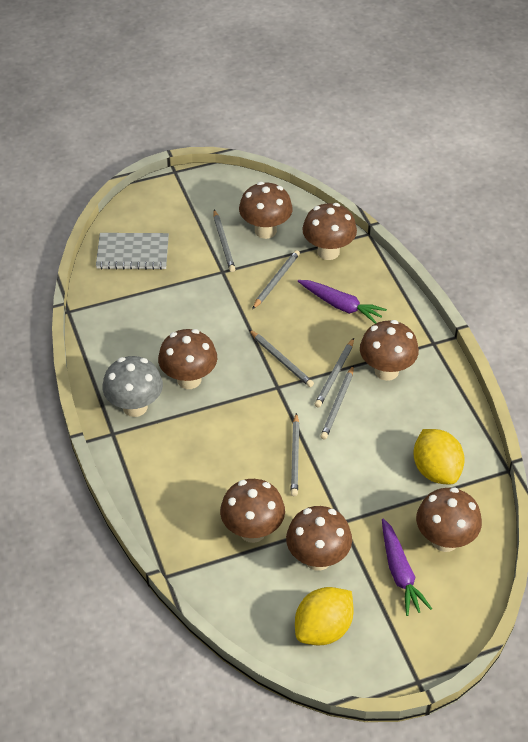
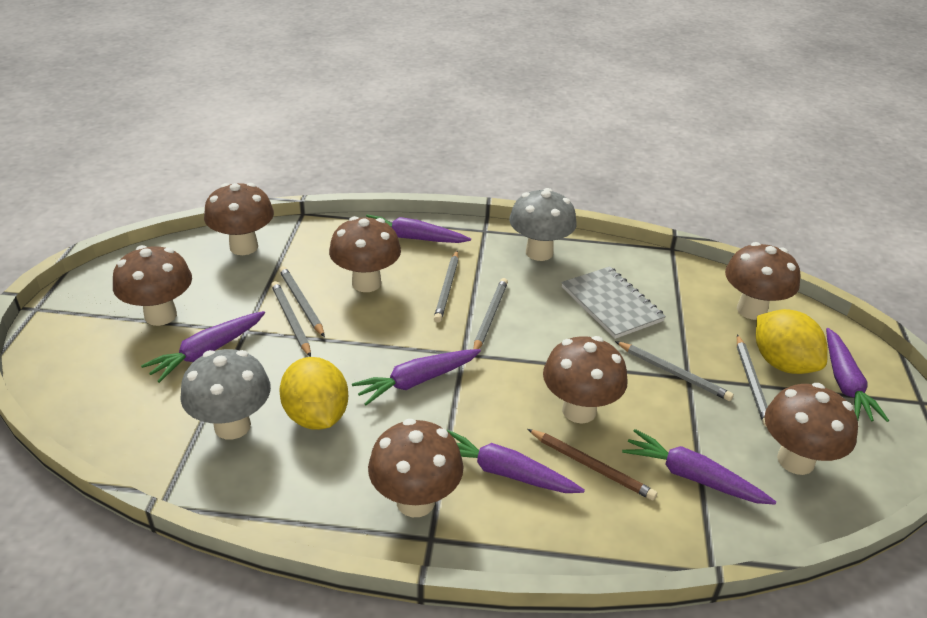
brown pencil: none = 0 -> [528,429,657,500] = 1
grey mushroom: [102,356,163,417] = 1 -> [180,349,271,440] [509,188,577,261] = 2
purple carrot: [298,280,387,324] [382,518,432,616] = 2 -> [141,311,265,383] [352,349,481,405] [366,215,471,243] [447,429,585,493] [622,429,776,505] [826,328,889,422] = 6

